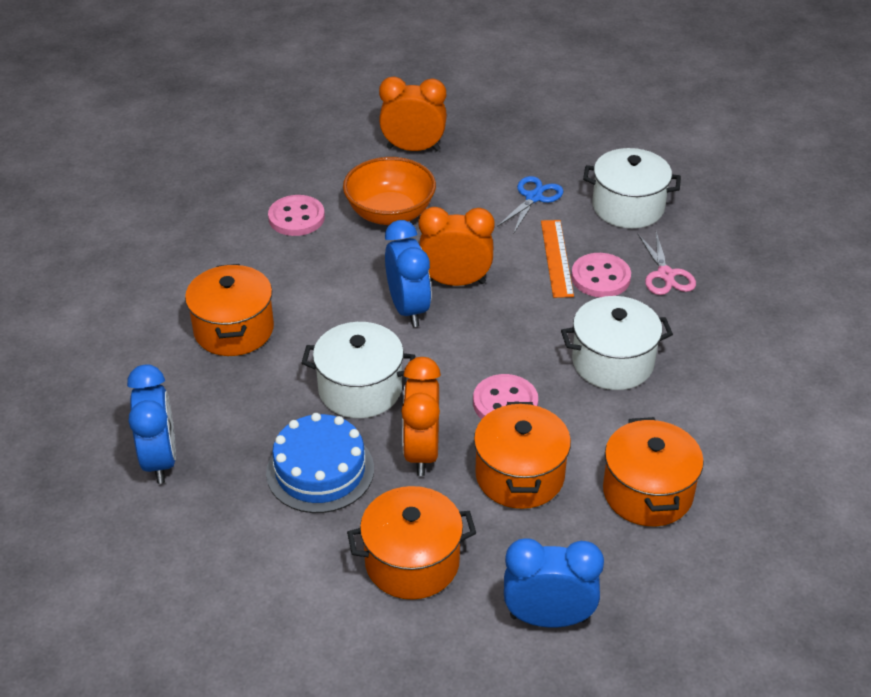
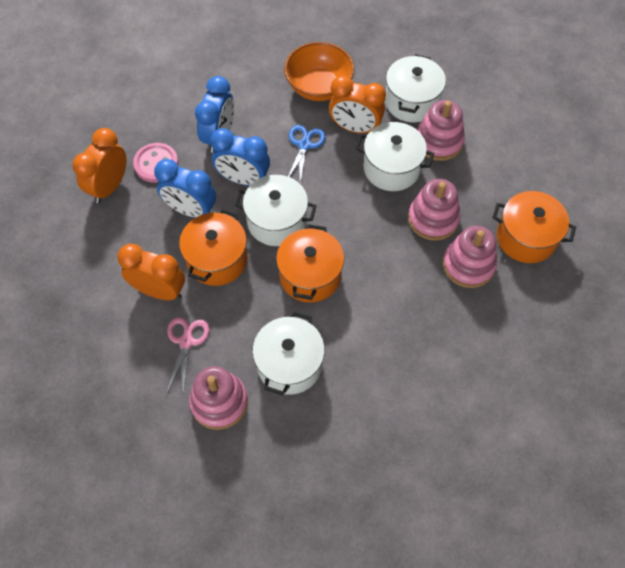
blue cake: [266,413,374,513] = 1 -> none = 0
orange pot: [185,264,274,356] [347,486,476,600] [474,402,571,509] [603,417,704,526] = 4 -> [179,209,248,286] [276,224,344,303] [492,191,576,263] = 3
orange ruler: [541,220,574,298] = 1 -> none = 0
pink button: [268,195,325,236] [473,374,538,419] [571,253,631,297] = 3 -> [133,143,178,183] = 1
pink stacking toy: none = 0 -> [189,366,248,430] [408,179,460,241] [417,100,465,161] [443,226,497,288] = 4
white pot: [302,322,415,418] [561,296,673,390] [583,148,681,228] = 3 -> [235,175,317,246] [252,311,325,396] [355,122,434,191] [385,54,446,122] = 4

